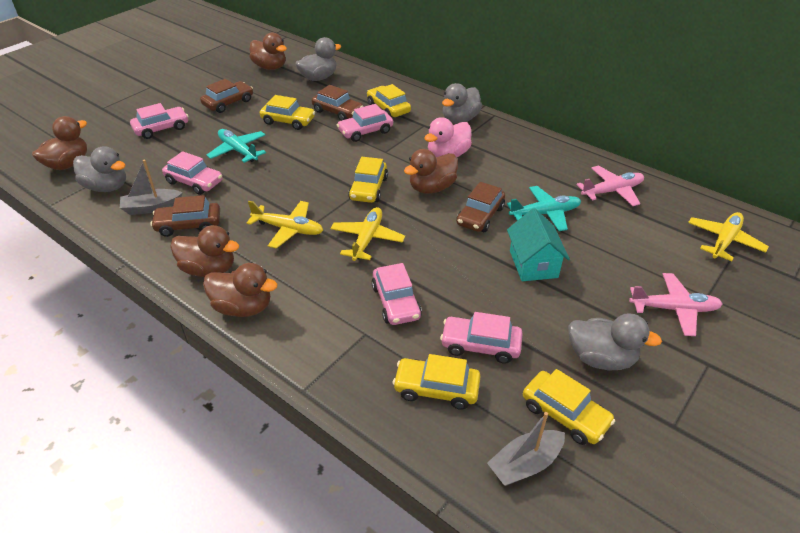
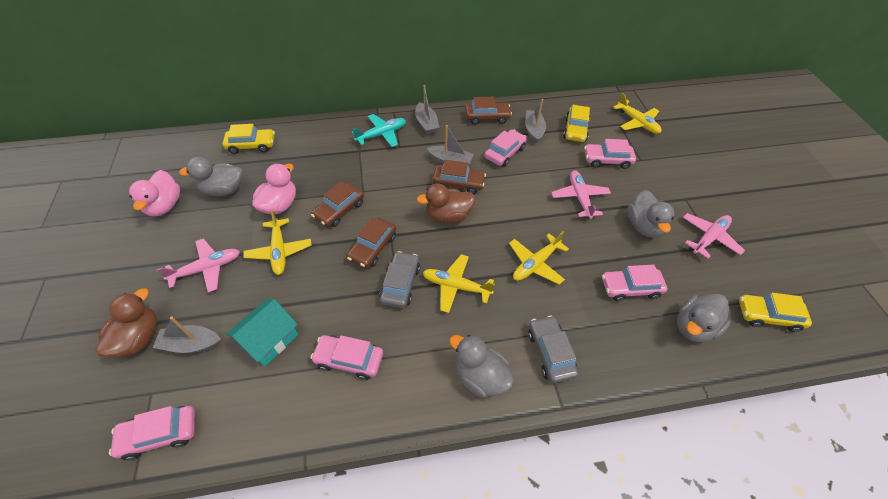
brown duck: [32,116,87,170] [170,225,239,277] [203,263,278,317] [249,32,287,70] [404,149,458,194] = 5 -> [95,288,157,358] [417,184,475,223] = 2
grey boat: [120,160,183,215] [487,412,565,486] = 2 -> [153,316,221,353] [415,85,440,134] [427,125,474,165] [525,99,546,143] = 4
grey car: none = 0 -> [379,251,420,308] [528,315,578,383] = 2
pink duck: [424,117,472,158] = 1 -> [129,170,180,216] [252,164,296,214] = 2
pink plane: [577,166,644,206] [629,273,722,336] = 2 -> [157,238,240,293] [551,170,611,219] [683,213,745,258] = 3
turquoise plane: [206,129,266,163] [507,186,581,231] = 2 -> [352,114,406,147] = 1
yellow car: [260,95,315,130] [348,157,388,203] [367,84,411,118] [393,354,481,410] [523,369,615,445] = 5 -> [223,124,275,154] [563,105,590,142] [739,293,812,332] = 3
yellow plane: [247,201,323,249] [330,207,405,261] [688,212,769,261] = 3 -> [243,210,312,275] [422,254,495,313] [509,231,569,285] [613,93,661,134] = 4

